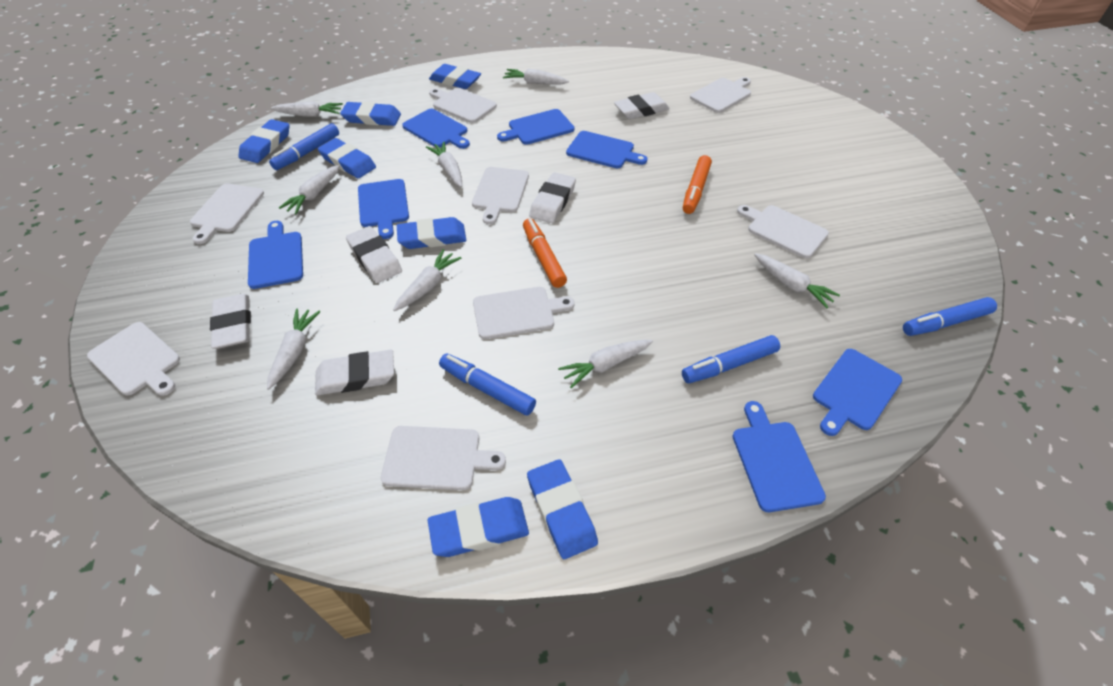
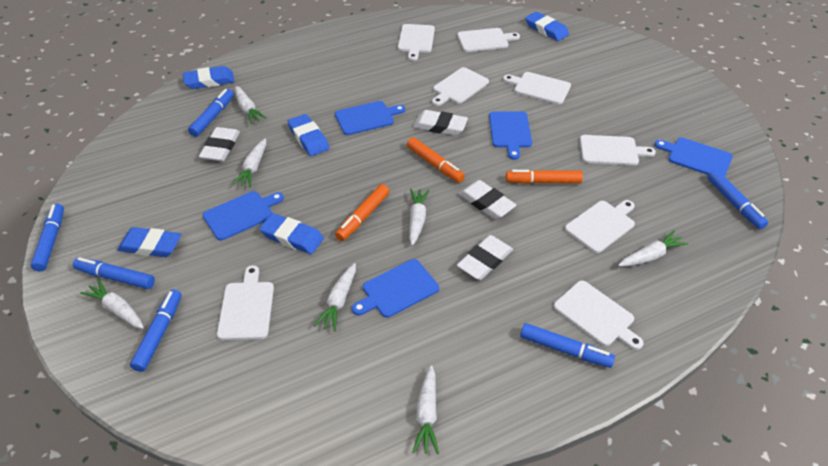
blue cutting board: [248,221,303,289] [358,179,409,239] [402,109,470,149] [497,109,574,145] [566,131,648,169] [733,401,826,512] [813,349,902,436] = 7 -> [203,191,284,241] [335,101,406,135] [352,259,439,318] [489,111,532,160] [654,138,733,176] = 5
blue eraser: [239,119,289,163] [318,138,376,178] [340,102,401,126] [397,217,466,249] [428,497,529,557] [429,64,481,89] [527,459,598,559] = 7 -> [118,227,181,257] [183,66,235,89] [259,213,324,254] [287,114,330,156] [525,12,569,41] = 5
blue marker: [269,123,339,170] [439,353,536,416] [682,335,780,383] [903,297,997,336] = 4 -> [31,204,64,271] [73,257,155,289] [130,289,182,372] [188,89,234,137] [520,323,615,368] [708,170,768,229] = 6
orange marker: [523,218,567,288] [683,155,712,214] = 2 -> [335,184,390,241] [407,137,465,183] [506,170,583,184] = 3
white carrot: [267,309,320,390] [271,101,343,117] [279,165,340,214] [393,249,461,311] [426,142,462,187] [503,69,569,84] [558,340,653,388] [754,253,840,308] = 8 -> [80,279,144,329] [232,139,266,187] [235,86,267,124] [314,263,356,331] [409,189,430,246] [413,365,439,454] [618,231,688,266] = 7
white eraser: [210,294,251,349] [315,350,394,395] [346,226,402,283] [529,172,576,223] [614,92,670,119] = 5 -> [199,127,240,161] [413,110,468,136] [457,235,513,280] [459,180,516,219] = 4

